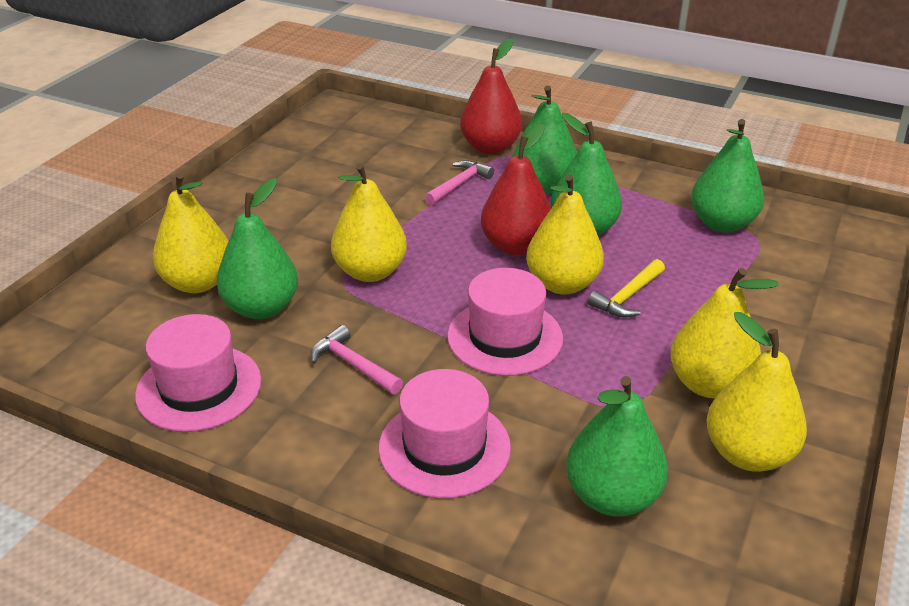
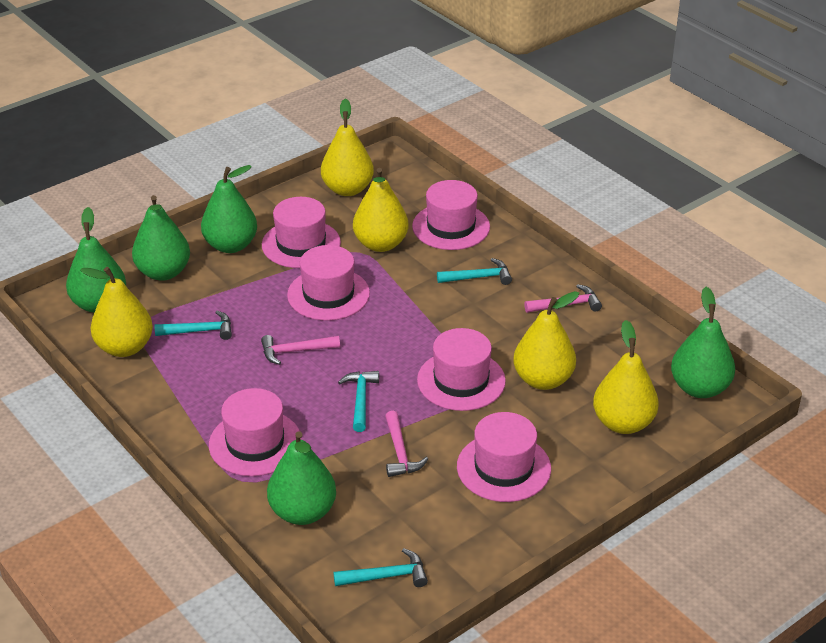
pink hammer: [310,325,403,394] [424,160,494,205] = 2 -> [261,335,340,365] [385,411,428,477] [524,284,602,313] = 3
pink hat: [135,314,262,432] [378,369,511,498] [447,268,563,376] = 3 -> [209,388,302,476] [262,197,341,268] [287,245,370,321] [412,180,490,250] [417,328,506,411] [457,412,551,502] = 6
red pear: [460,38,522,154] [481,123,551,255] = 2 -> none = 0
turquoise hammer: none = 0 -> [155,311,232,340] [333,548,428,587] [338,371,379,432] [437,258,512,285] = 4
yellow hammer: [588,259,665,318] = 1 -> none = 0

